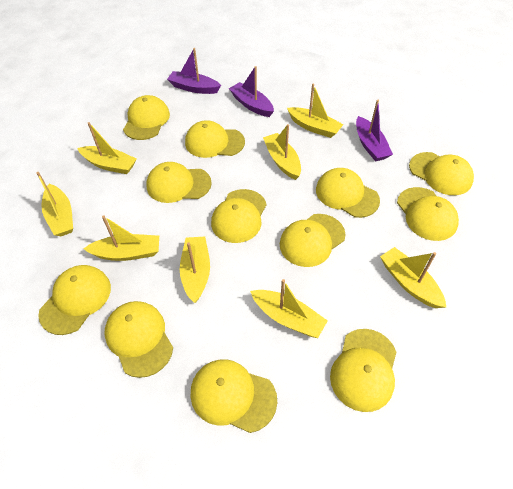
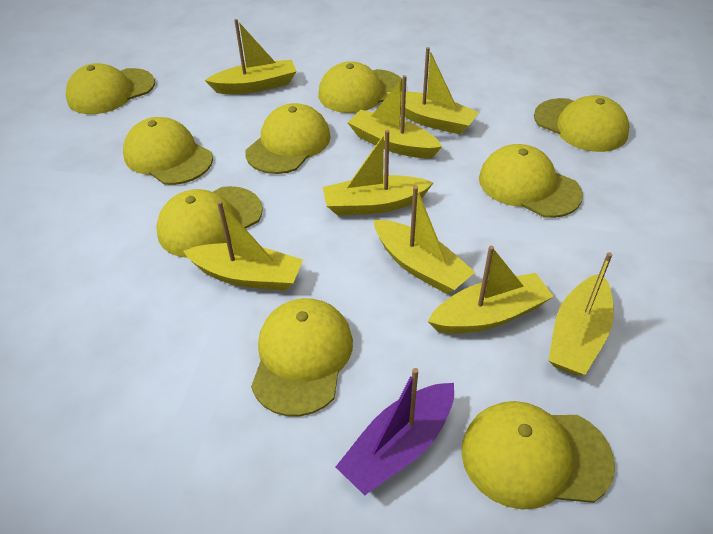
purple boat: [167,48,221,94] [229,66,274,117] [356,100,393,161] = 3 -> [336,368,454,496] = 1
yellow cap: [38,265,111,335] [104,301,173,378] [123,95,170,140] [146,162,212,203] [185,120,245,158] [190,359,277,433] [211,189,267,243] [280,214,345,267] [316,168,380,218] [330,329,396,412] [397,187,459,241] [409,152,474,195] = 12 -> [66,63,155,114] [123,117,213,185] [156,186,263,258] [245,103,331,174] [251,298,353,416] [318,61,403,113] [461,401,615,510] [479,144,583,218] [534,95,630,152] = 9

